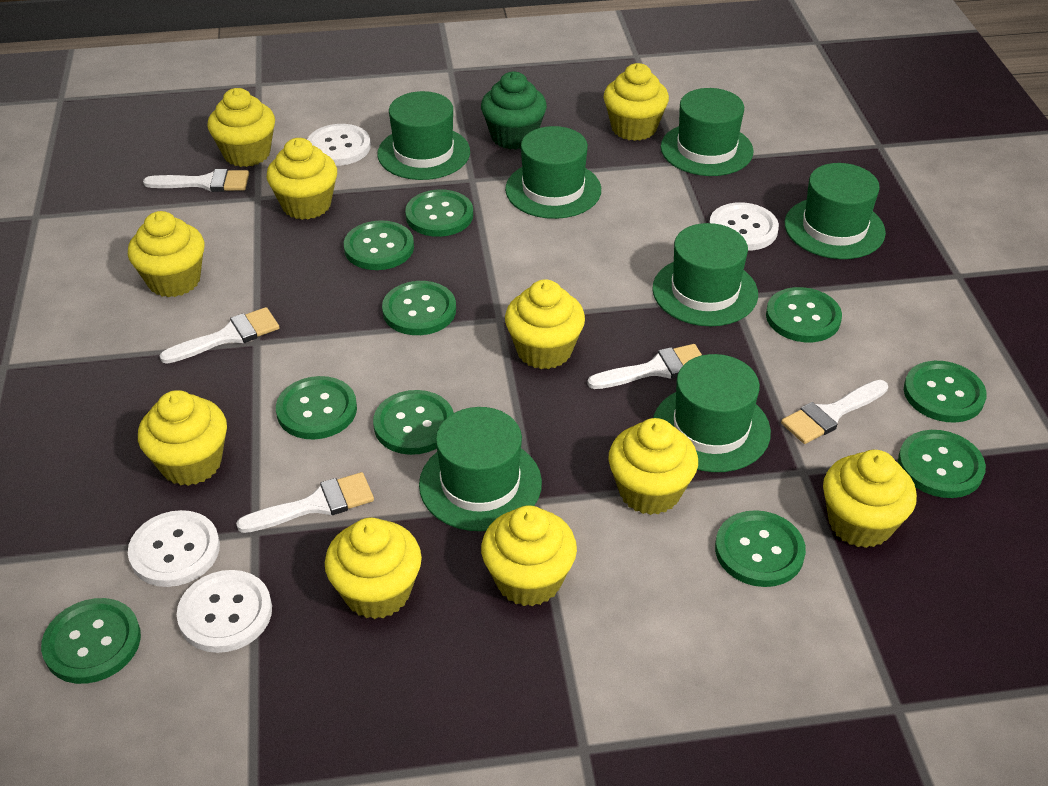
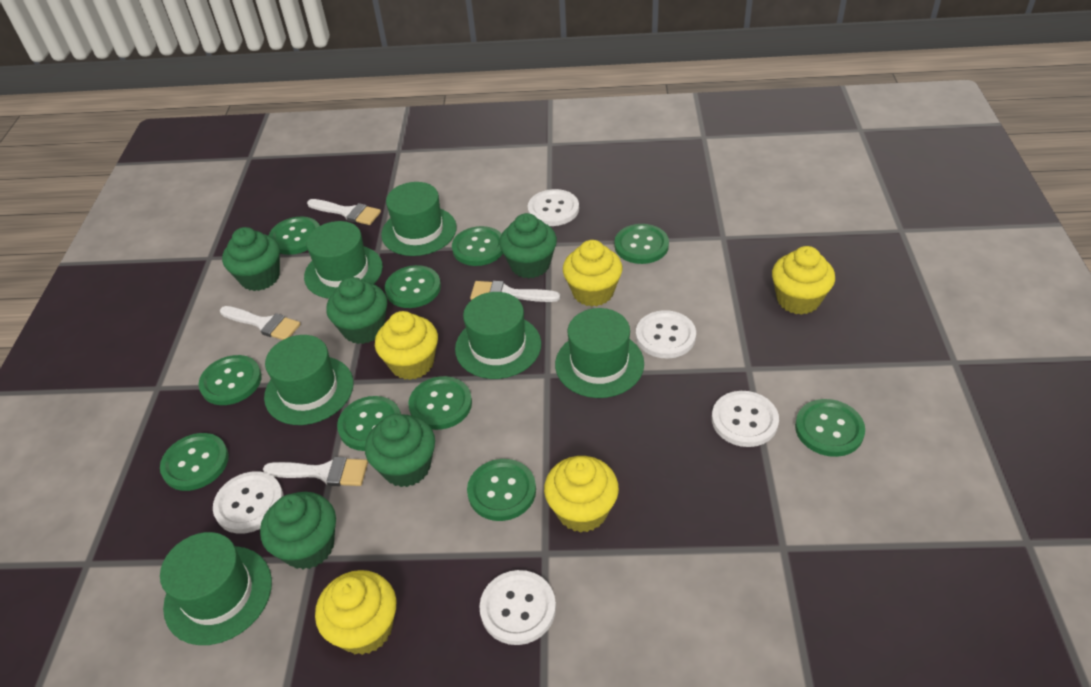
green cupcake: [481,71,547,150] = 1 -> [222,227,280,291] [260,492,336,570] [326,277,387,344] [365,414,435,487] [499,213,557,279] = 5
green hat: [377,91,470,180] [419,407,542,531] [505,126,601,219] [652,223,758,326] [653,354,771,472] [661,88,753,176] [785,163,886,259] = 7 -> [160,532,272,645] [264,335,354,425] [304,221,383,299] [381,182,457,256] [455,292,541,379] [555,308,644,398] = 6
white brush: [143,169,249,192] [160,307,279,364] [236,472,374,533] [587,344,702,389] [781,380,888,444] = 5 -> [220,306,301,340] [263,457,368,486] [307,199,381,225] [470,281,560,302] = 4
white button: [128,510,220,587] [177,570,272,653] [307,124,371,166] [709,202,779,251] = 4 -> [213,471,284,534] [479,570,556,645] [528,189,579,226] [636,310,696,359] [712,391,779,447] = 5
yellow cupcake: [128,211,205,297] [138,390,227,486] [207,88,275,167] [267,138,337,220] [325,518,422,619] [481,505,577,606] [505,279,585,369] [604,63,669,141] [608,418,698,515] [823,450,917,548] = 10 -> [315,570,396,655] [375,311,438,380] [544,456,619,533] [563,240,622,307] [772,246,835,315] = 5

